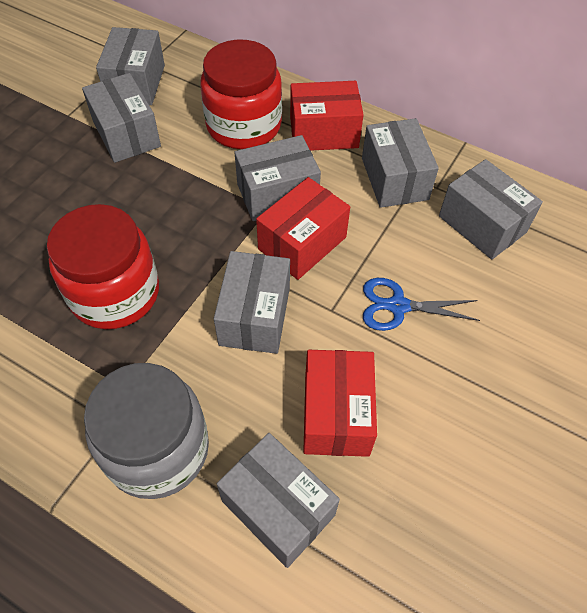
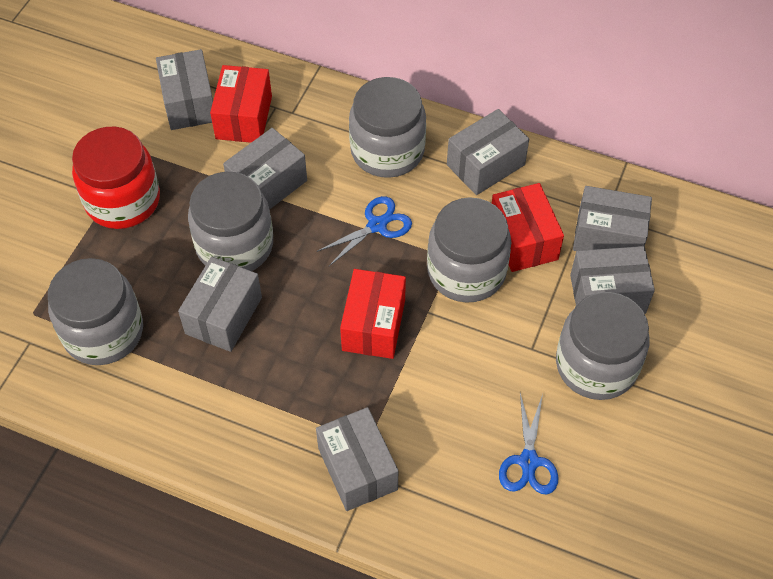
blue scissors: [363,278,480,331] = 1 -> [316,196,412,266] [499,393,558,494] = 2
grey jar: [84,363,209,499] = 1 -> [48,258,143,365] [188,172,273,271] [349,77,426,178] [427,197,511,302] [556,292,649,400] = 5
red jar: [47,204,159,329] [201,39,282,149] = 2 -> [72,127,160,229] = 1

